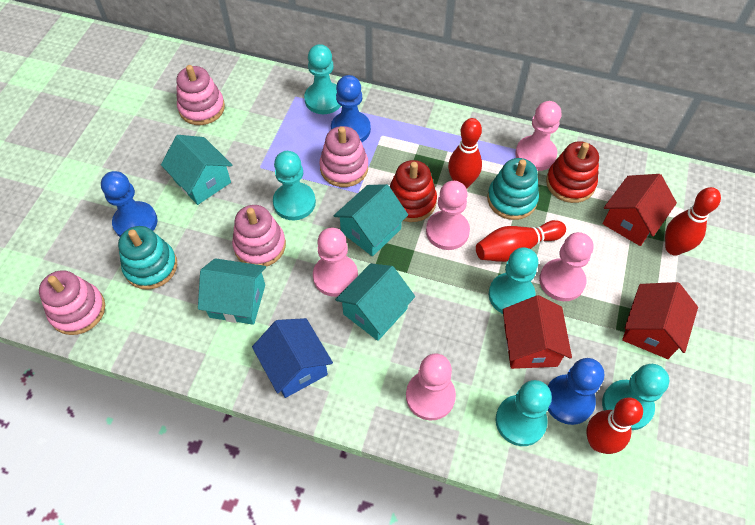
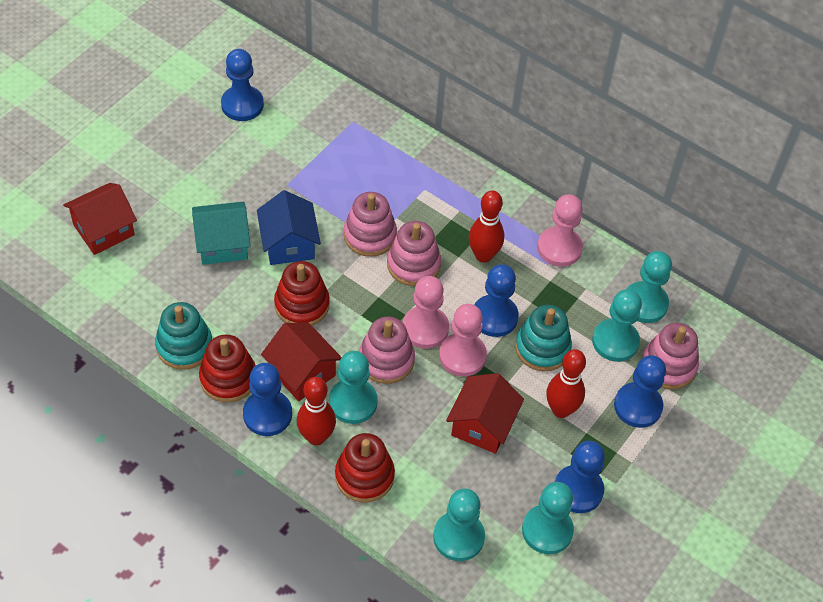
blue pawn: [101,171,157,237] [331,75,371,142] [548,358,604,425] = 3 -> [221,49,264,121] [243,363,292,436] [474,264,519,337] [555,441,605,513] [614,355,666,428] = 5
pink pawn: [313,228,358,297] [406,354,456,420] [426,181,470,250] [515,101,561,171] [539,232,593,301] = 5 -> [403,276,449,349] [439,304,487,377] [537,194,583,267] = 3
red bowling pin: [448,118,482,189] [476,220,566,262] [586,397,643,454] [665,187,721,256] = 4 -> [297,377,336,445] [469,190,504,263] [546,349,586,418] = 3
red stacking toy: [390,160,437,222] [546,141,599,203] = 2 -> [199,334,256,403] [274,261,330,326] [335,433,395,503] = 3
turquoise house: [161,135,232,205] [198,258,266,325] [333,184,408,256] [335,263,415,341] = 4 -> [192,202,250,265] = 1

